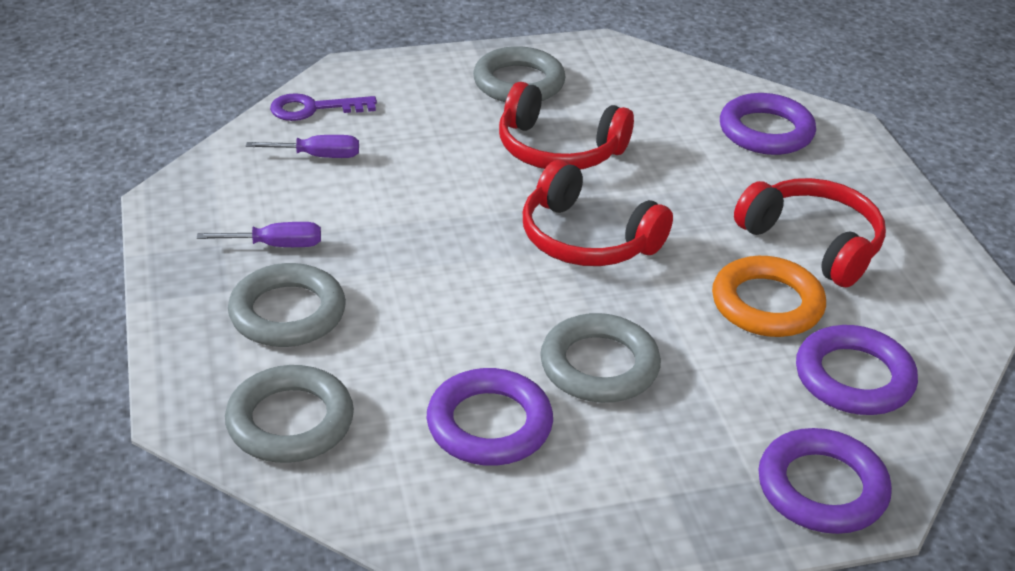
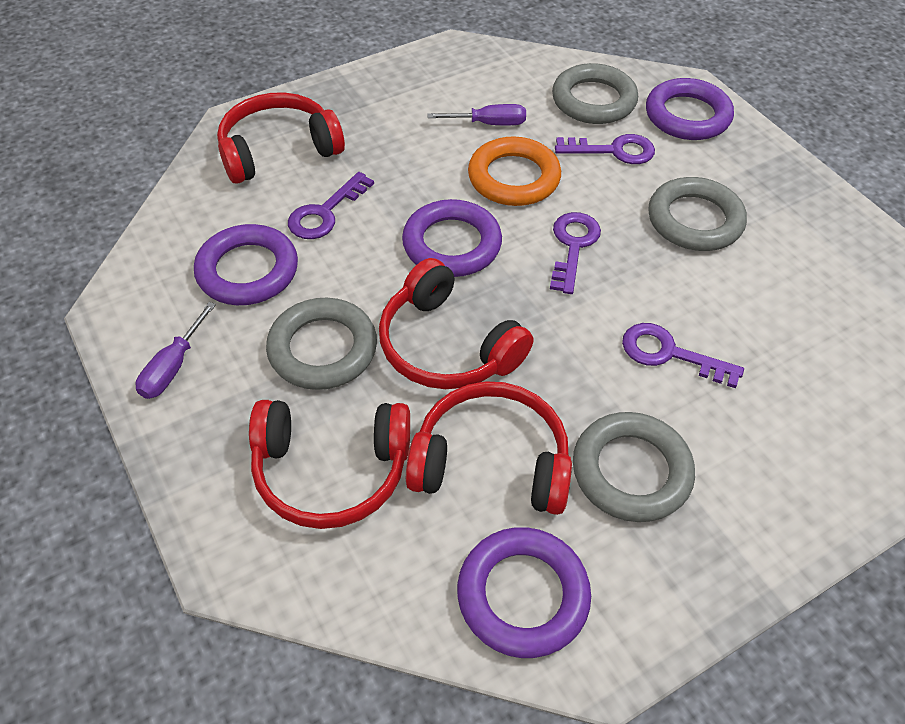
purple key: [270,93,377,121] = 1 -> [288,172,374,239] [550,212,601,294] [555,134,655,164] [622,323,744,388] = 4
red headphones: [499,82,634,170] [523,160,673,266] [734,178,886,287] = 3 -> [217,92,345,184] [249,400,410,529] [379,258,533,389] [406,381,572,515] = 4

